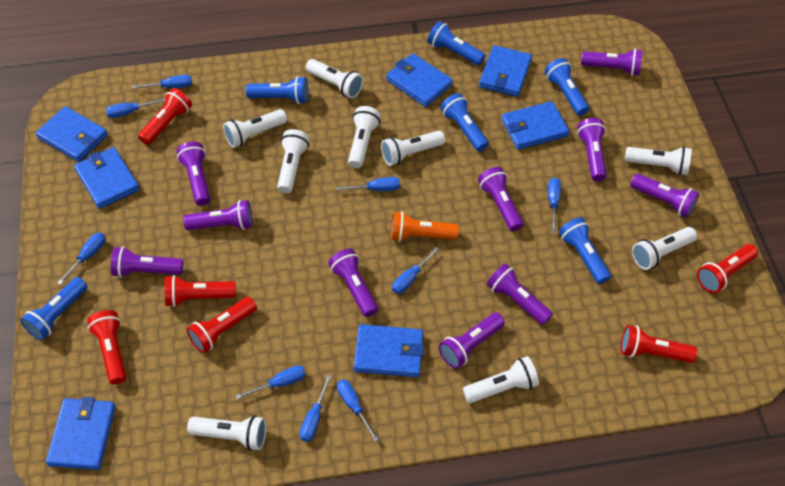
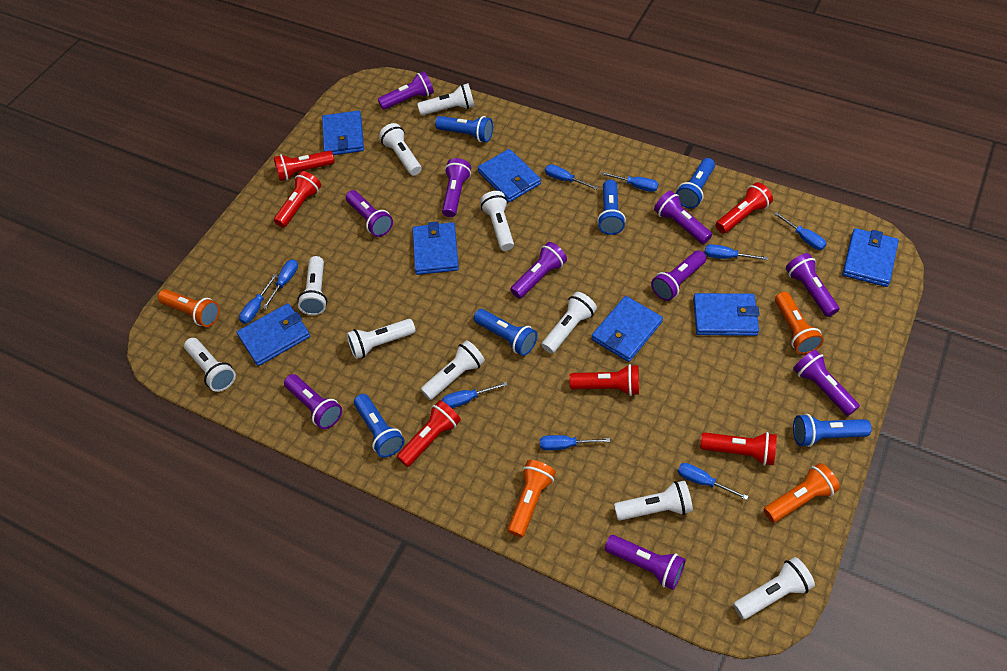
orange flashlight: [391,211,459,242] = 1 -> [158,289,220,327] [508,460,556,537] [764,463,840,523] [775,292,824,354] = 4
white flashlight: [187,415,267,451] [223,109,287,148] [277,129,309,193] [306,59,363,98] [348,106,381,168] [381,131,445,166] [463,356,539,403] [625,146,692,175] [632,227,697,270] = 9 -> [184,338,236,392] [297,256,327,315] [347,319,415,359] [379,123,421,176] [418,83,474,116] [421,340,485,400] [480,191,514,251] [542,292,597,354] [614,480,693,521] [733,557,815,619] = 10

